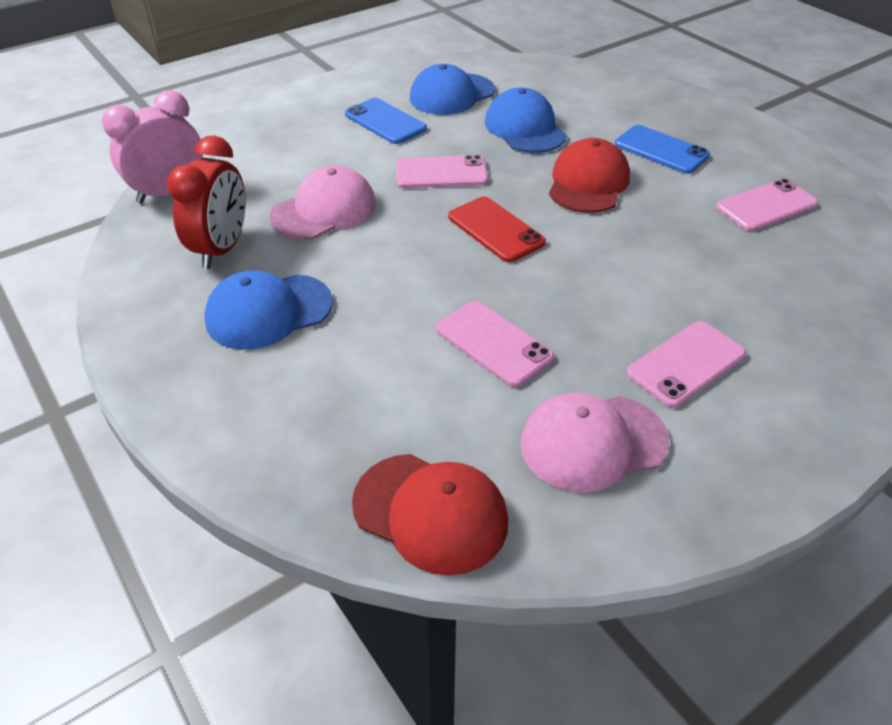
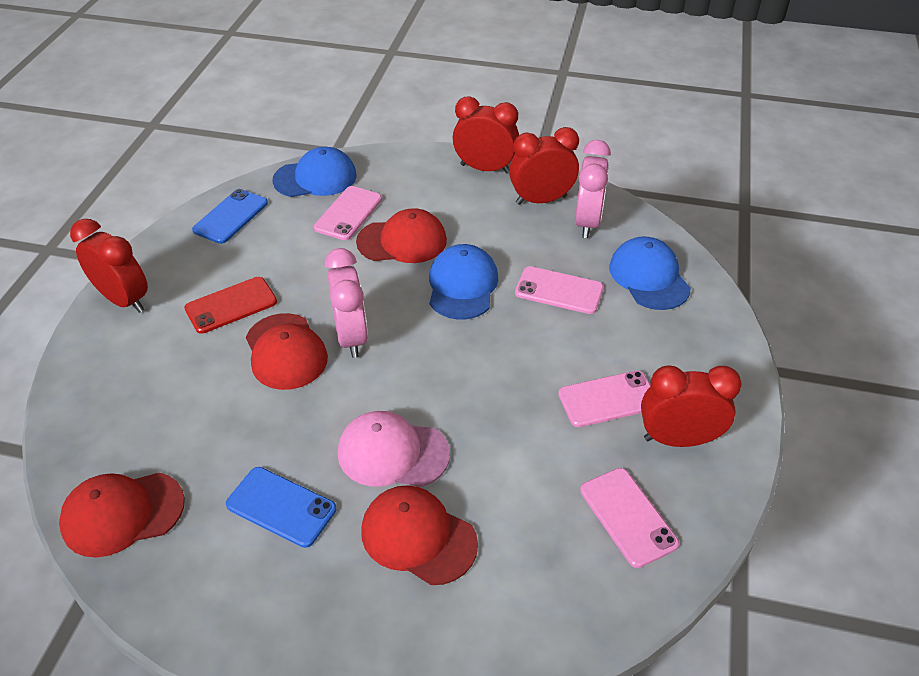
pink cap: [269,165,376,240] [520,393,669,493] = 2 -> [338,411,450,487] = 1
pink clock: [102,90,203,204] = 1 -> [325,248,368,358] [575,140,611,238] = 2
red cap: [352,454,508,576] [549,138,630,213] = 2 -> [59,472,185,558] [246,313,328,390] [356,208,447,263] [361,485,478,585] = 4
red clock: [167,135,246,269] = 1 -> [70,219,148,313] [453,96,519,173] [509,127,579,205] [641,366,742,447] = 4

